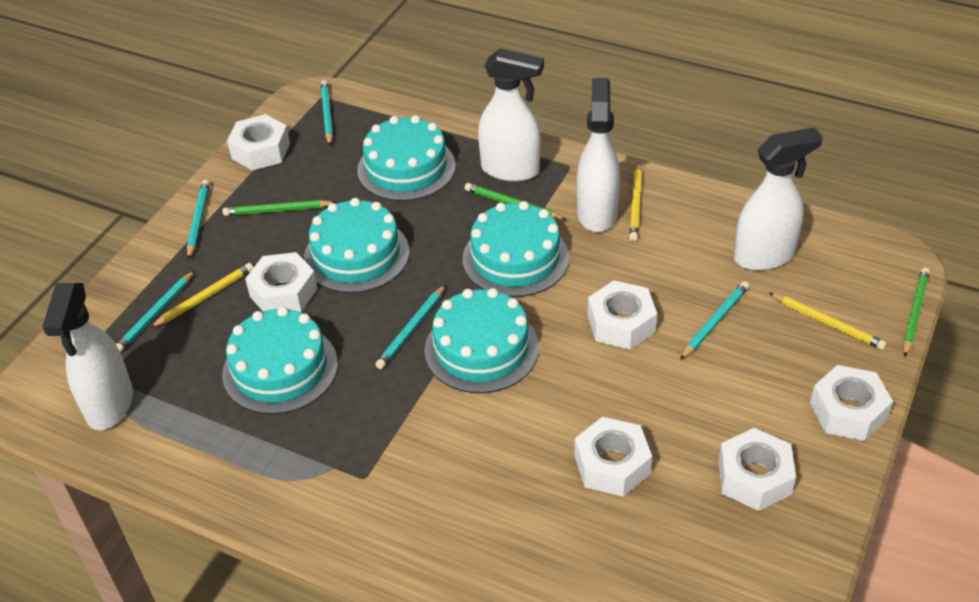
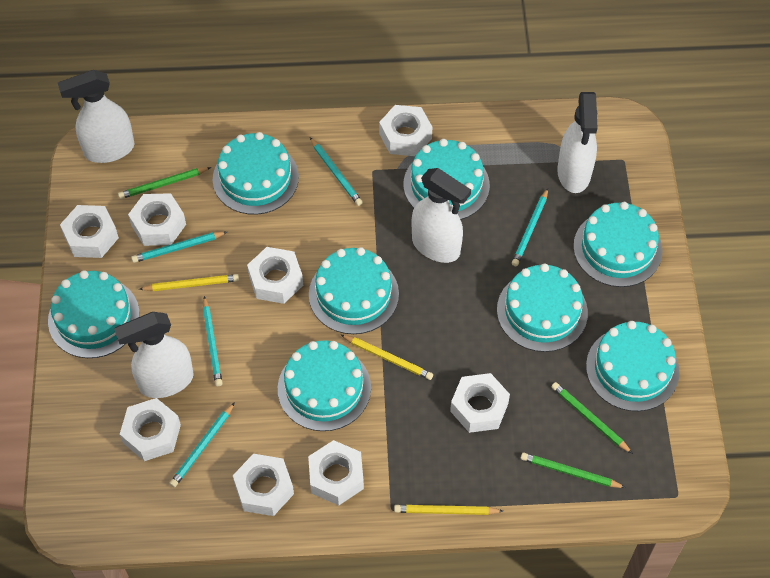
turquoise cake: [222,307,338,414] [304,198,409,293] [357,115,456,201] [425,288,539,393] [463,201,569,297] = 5 -> [48,270,140,358] [213,132,299,215] [278,340,371,431] [309,247,399,334] [404,139,490,220] [497,264,588,352] [573,202,662,287] [586,321,680,411] = 8
white nut: [227,114,290,170] [245,252,318,312] [574,417,652,497] [588,280,657,350] [718,428,796,511] [810,365,893,441] = 6 -> [60,205,119,258] [120,398,181,461] [128,193,186,246] [233,454,294,516] [247,247,303,304] [308,440,364,505] [379,105,432,156] [450,373,510,433] = 8

